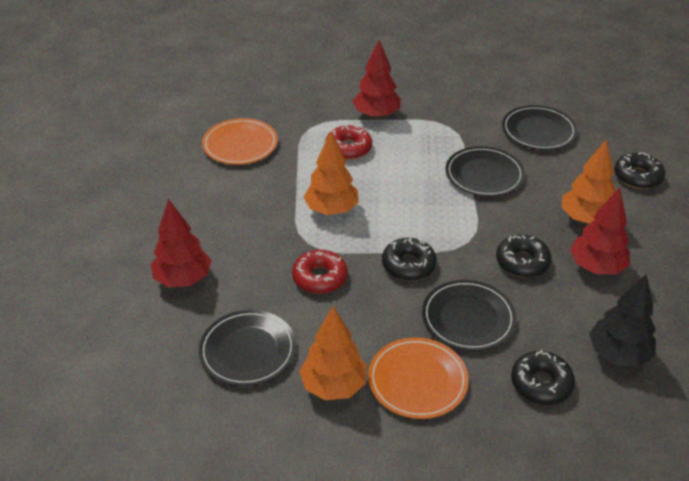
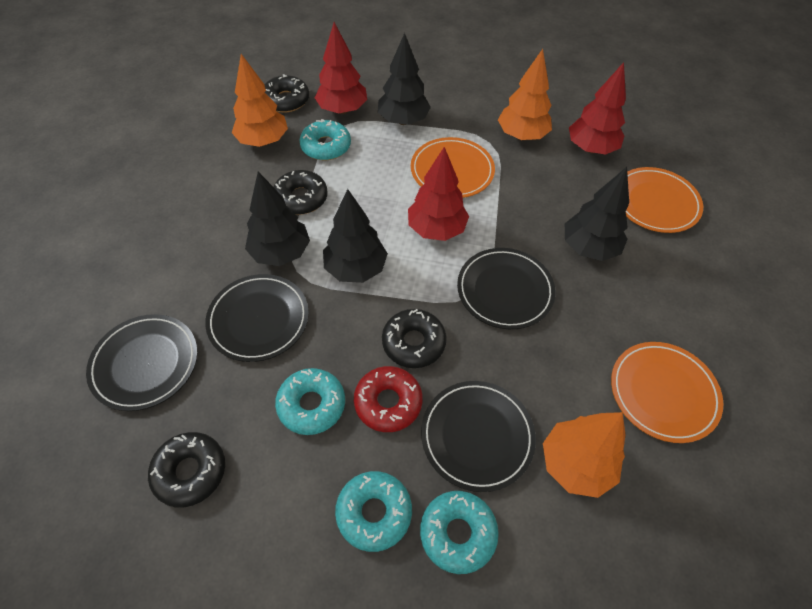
black tree: [589,274,656,367] = 1 -> [245,172,310,266] [323,189,388,283] [378,33,431,125] [565,167,629,261] = 4
orange plate: [202,118,278,165] [368,337,469,419] = 2 -> [411,137,495,198] [611,342,723,443] [625,167,703,233] = 3
red donut: [292,250,348,294] [325,125,372,160] = 2 -> [354,366,423,432] = 1
turquoise donut: none = 0 -> [275,368,345,435] [299,119,351,160] [335,471,412,552] [420,491,499,574] = 4

